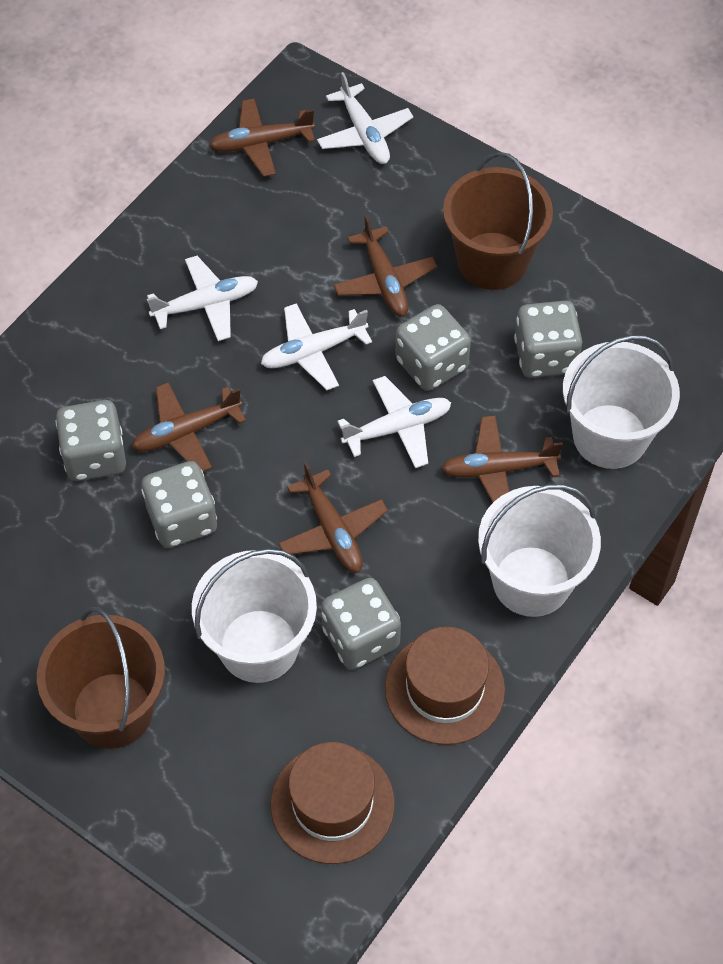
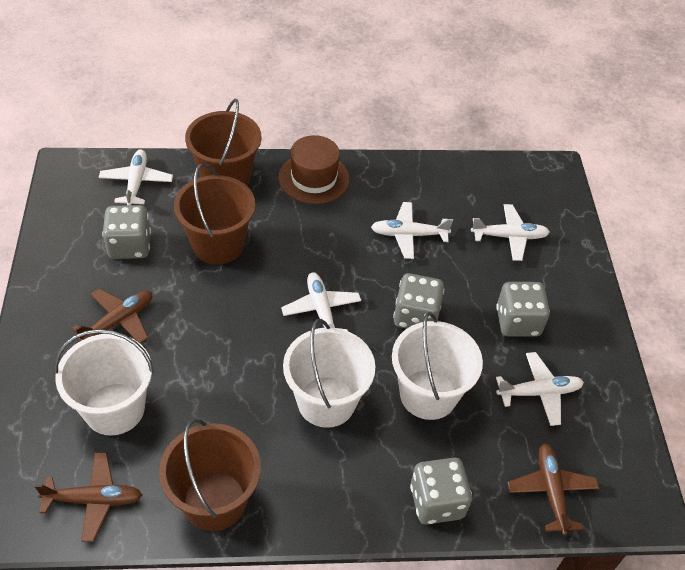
brown bucket: [37,607,165,749] [443,152,553,290] = 2 -> [159,418,261,531] [174,163,256,265] [185,99,262,186] = 3
brown hat: [270,742,395,864] [385,627,505,745] = 2 -> [278,135,350,204] = 1
brown plane: [132,382,246,472] [209,99,315,177] [279,462,388,572] [333,215,437,316] [441,416,563,503] = 5 -> [34,453,142,542] [72,289,152,343] [507,443,599,535] = 3
grey dice: [56,400,126,481] [141,461,217,548] [321,578,401,670] [395,304,471,391] [514,301,583,378] = 5 -> [102,205,151,259] [393,273,444,329] [410,458,472,524] [496,282,550,337] = 4
white plane: [147,256,258,341] [261,303,372,390] [317,72,413,164] [337,376,451,468] = 4 -> [99,149,173,205] [281,272,361,331] [371,202,453,259] [471,204,550,261] [496,352,584,426] = 5

